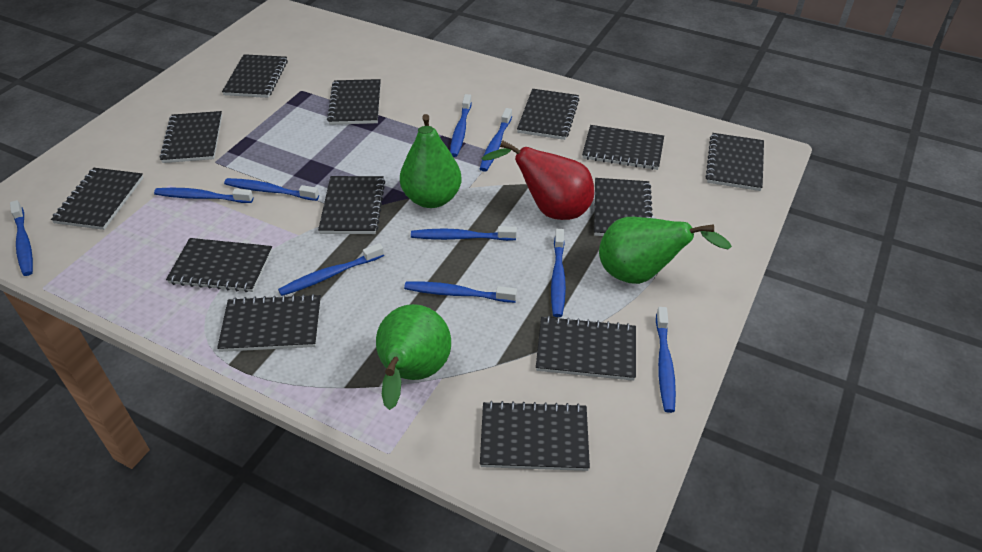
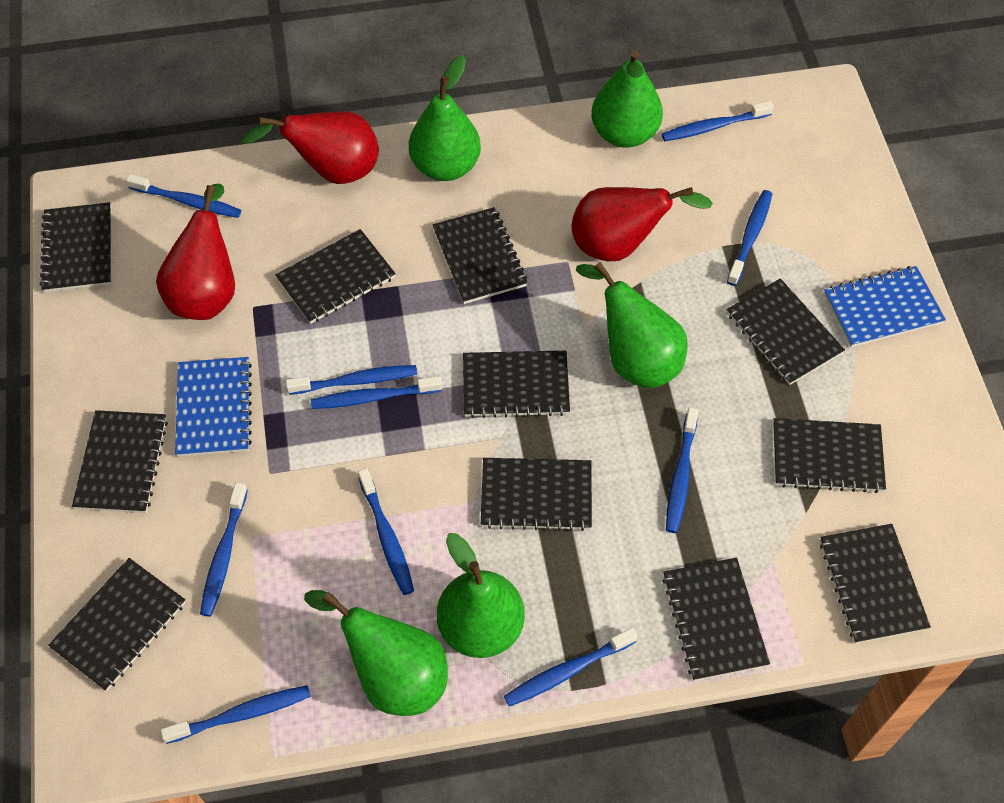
black notebook: [51,168,143,230] [160,111,222,163] [166,238,273,292] [217,294,321,352] [222,54,288,98] [318,176,385,234] [327,79,381,125] [480,401,590,471] [517,89,579,140] [536,316,636,381] [582,125,664,170] [594,178,653,236] [705,133,764,191] = 13 -> [40,202,111,292] [48,558,186,691] [72,410,168,513] [275,229,396,324] [433,207,527,304] [463,350,570,418] [481,458,592,531] [662,558,770,681] [727,278,845,385] [773,418,886,493] [820,524,931,643] = 11
blue notebook: none = 0 -> [175,357,252,457] [824,266,946,347] = 2
green pear: [376,304,451,410] [400,114,461,208] [599,217,732,284] = 3 -> [304,590,448,716] [409,55,481,181] [437,533,525,658] [576,262,688,388] [591,50,663,148] = 5
red pear: [481,140,594,220] = 1 -> [156,184,235,320] [241,111,379,184] [571,187,713,261] = 3

